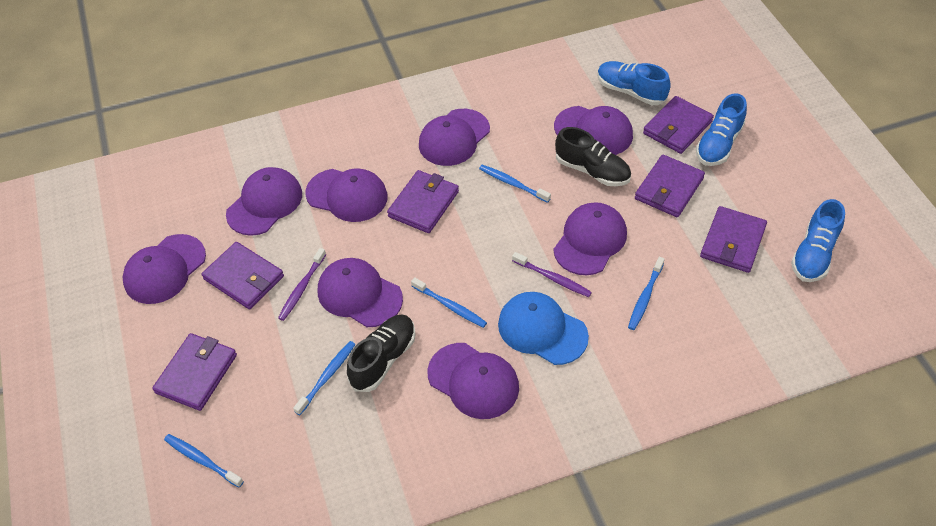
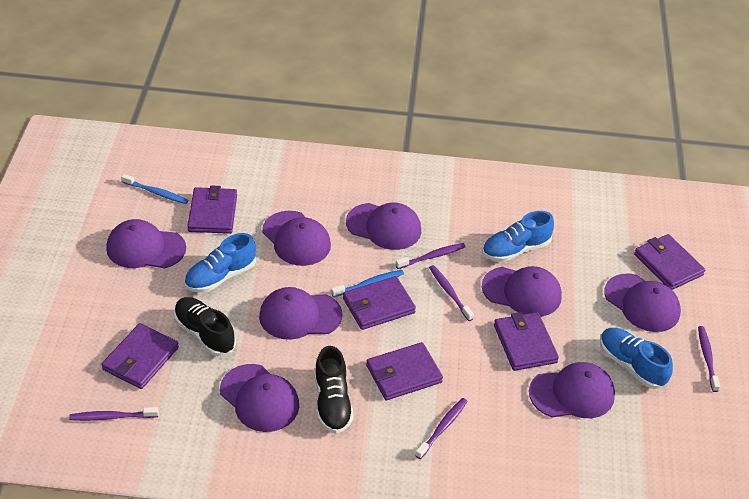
blue cap: [498,292,589,365] = 1 -> none = 0
blue toothbrush: [164,434,244,488] [293,341,356,415] [411,277,487,328] [479,165,551,203] [628,257,665,330] = 5 -> [121,174,188,204] [331,270,404,297] = 2
purple toothbrush: [278,248,326,321] [512,252,592,297] = 2 -> [69,407,159,421] [396,243,466,269] [415,398,468,459] [429,265,474,321] [698,326,720,392] = 5

